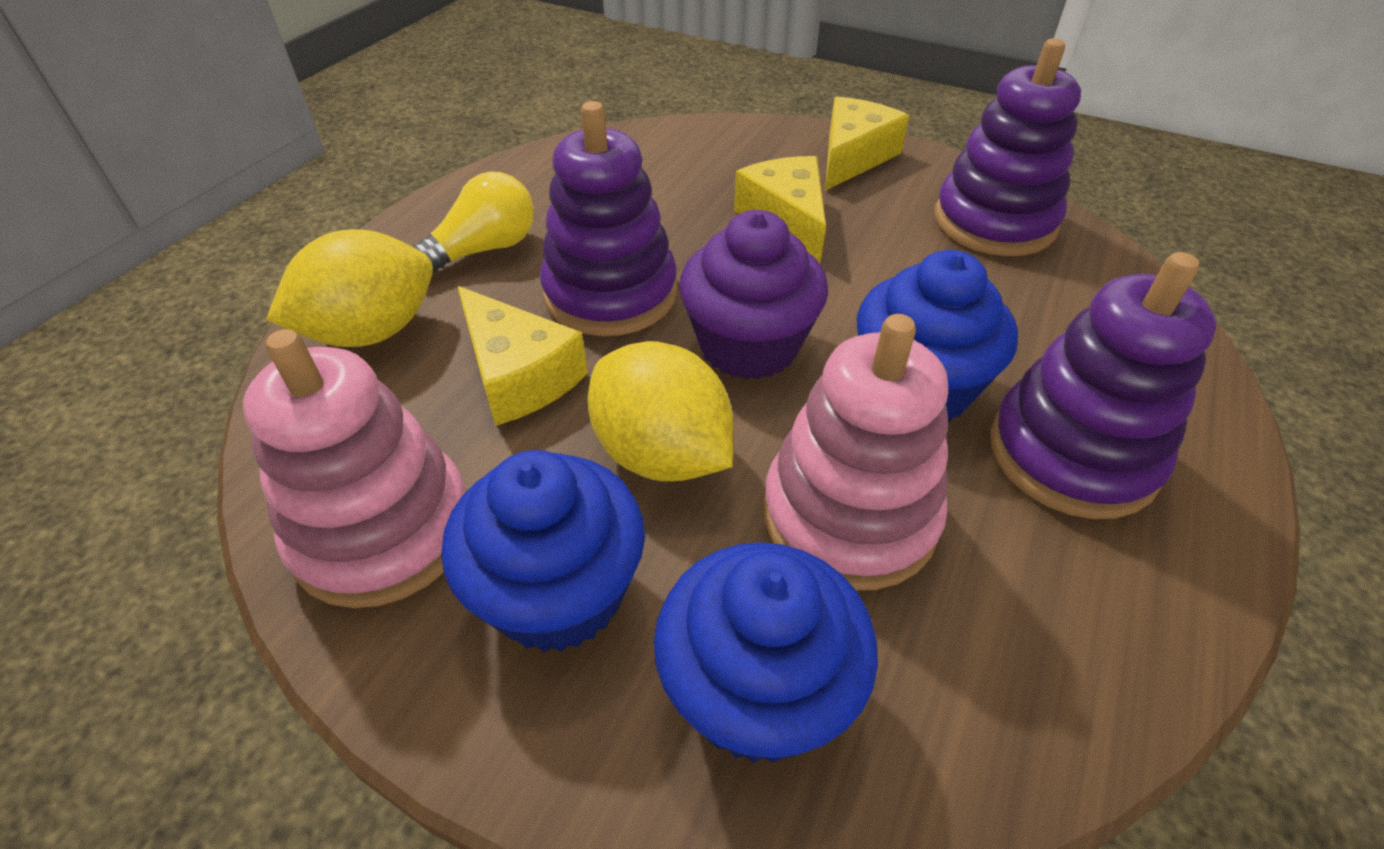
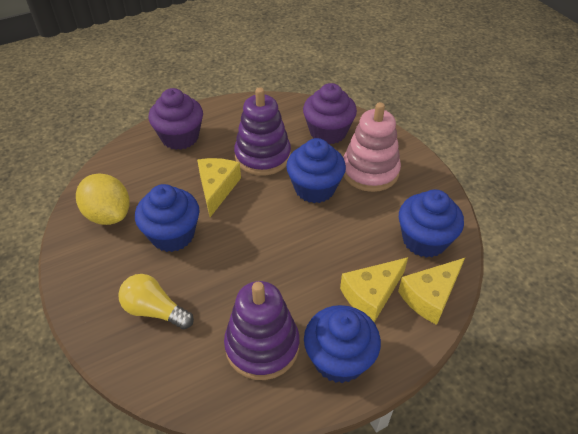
blue cupcake: [441,450,645,652] [654,542,878,763] [857,250,1018,422] = 3 -> [135,184,200,252] [286,138,346,203] [304,305,381,383] [399,189,464,258] = 4
pink stacking toy: [243,329,467,608] [763,314,948,590] = 2 -> [343,102,401,192] = 1
purple cupcake: [679,210,828,379] = 1 -> [149,88,203,150] [303,83,357,144] = 2
purple stacking toy: [540,101,677,336] [935,38,1081,256] [990,252,1217,519] = 3 -> [224,281,299,380] [234,87,291,176] = 2
yellow lemon: [266,229,433,347] [587,341,733,481] = 2 -> [76,173,130,225] = 1

